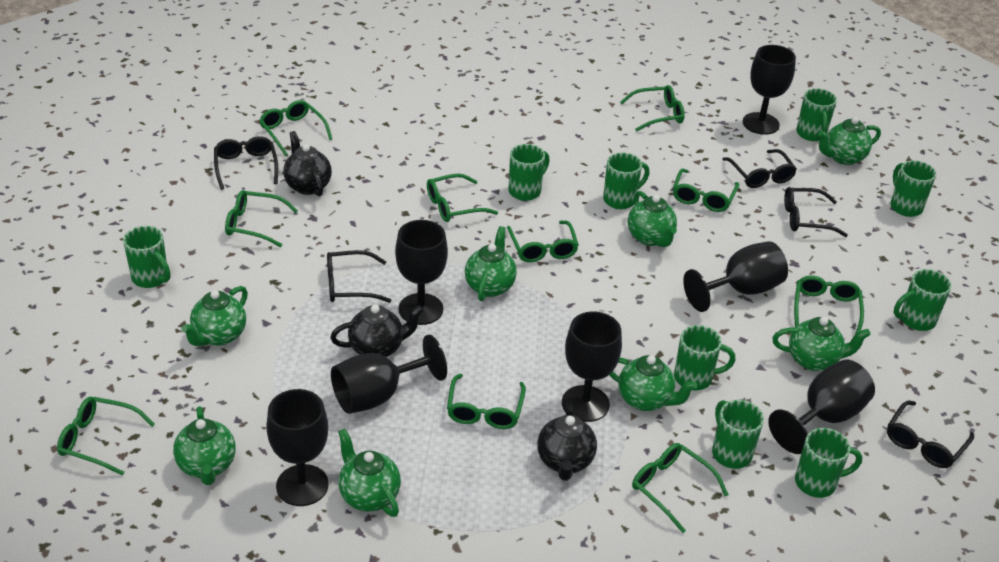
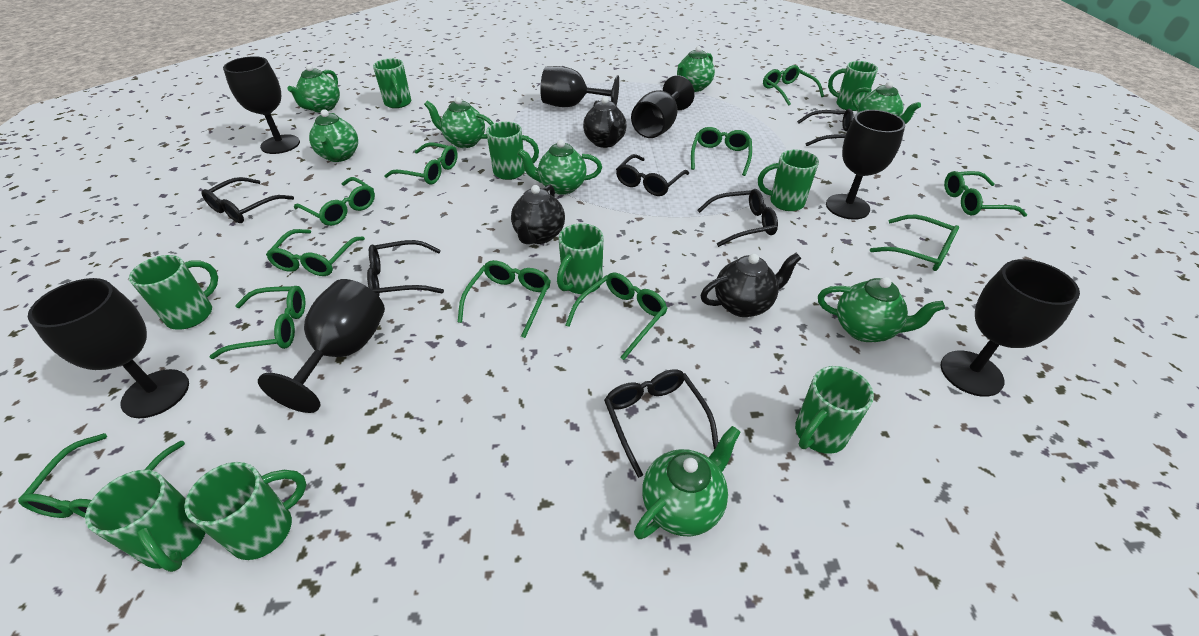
black glasses: [214,136,278,190] [327,250,392,303] [722,149,797,188] [784,187,848,237] [887,400,974,468] = 5 -> [201,177,294,223] [367,240,444,296] [604,370,718,478] [616,154,689,196] [697,189,778,247] [797,109,854,146] = 6
green glasses: [57,397,155,476] [225,190,298,247] [259,100,332,156] [427,173,498,222] [447,374,526,429] [507,221,579,262] [620,85,685,132] [632,443,729,533] [673,169,739,212] [794,275,864,335] = 10 -> [18,433,185,518] [210,286,305,359] [266,229,365,276] [294,177,375,226] [384,142,458,185] [458,260,551,338] [566,272,668,360] [691,127,752,176] [763,65,824,106] [870,215,959,271] [944,171,1027,217] = 11

